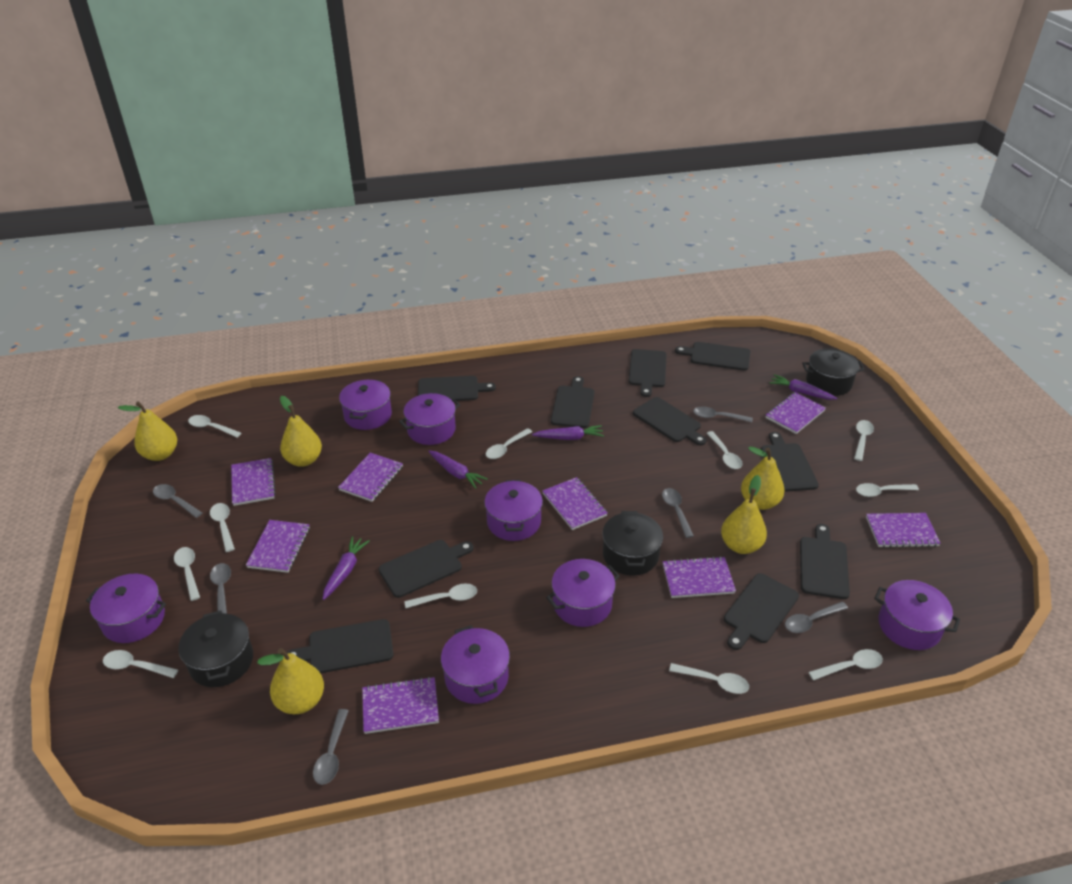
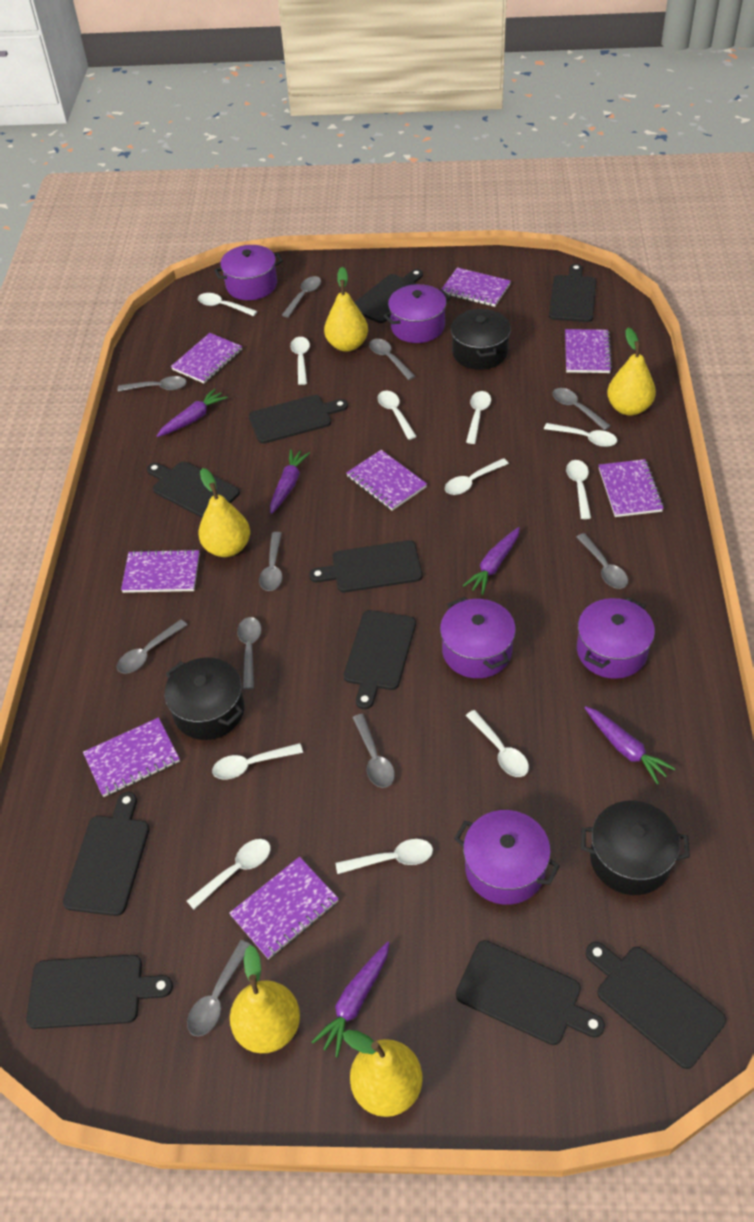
grey spoon: [153,484,202,518] [210,563,231,614] [313,709,349,785] [662,488,694,538] [693,406,753,422] [785,602,848,633] = 6 -> [117,619,187,674] [118,376,187,392] [187,940,252,1036] [237,617,262,689] [259,532,282,591] [282,276,321,318] [353,714,395,788] [369,339,415,380] [552,388,611,430] [577,533,628,589] = 10
purple carrot: [323,536,370,600] [428,451,488,489] [532,425,604,440] [769,374,837,400] = 4 -> [157,389,228,437] [270,449,310,514] [312,941,389,1058] [463,527,520,595] [584,706,675,785] = 5
purple pot: [86,574,166,643] [339,379,392,430] [399,393,460,445] [441,625,510,704] [484,480,543,541] [546,559,620,627] [874,580,960,650] = 7 -> [214,245,283,300] [383,284,451,343] [440,597,516,678] [454,810,560,905] [577,597,655,679] = 5

